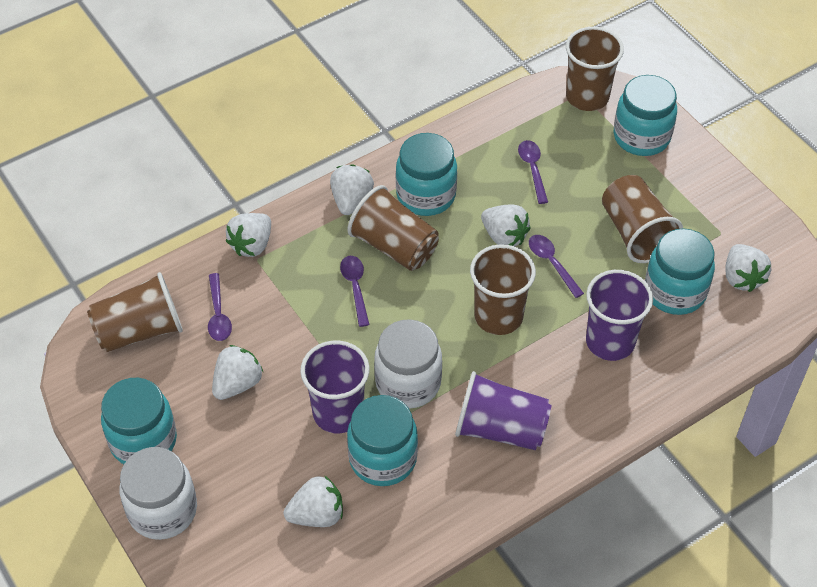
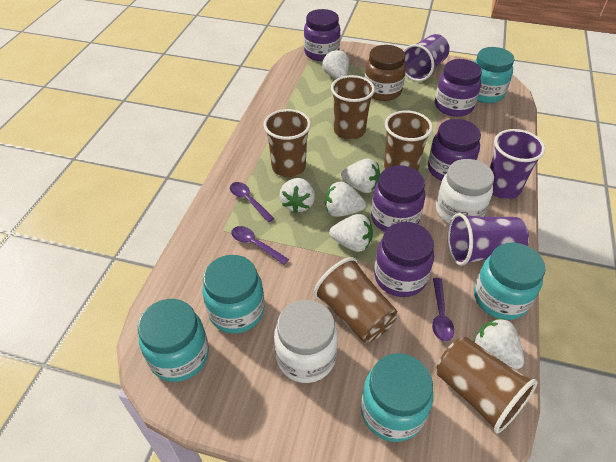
brown jar: none = 0 -> [365,45,406,101] = 1
purple jar: none = 0 -> [304,9,340,61] [371,165,425,232] [374,222,434,297] [428,119,481,181] [435,59,482,117] = 5
purple spoon: [208,273,232,341] [340,256,369,327] [518,140,548,204] [529,235,584,298] = 4 -> [230,182,274,222] [231,226,289,265] [432,278,454,341] = 3

